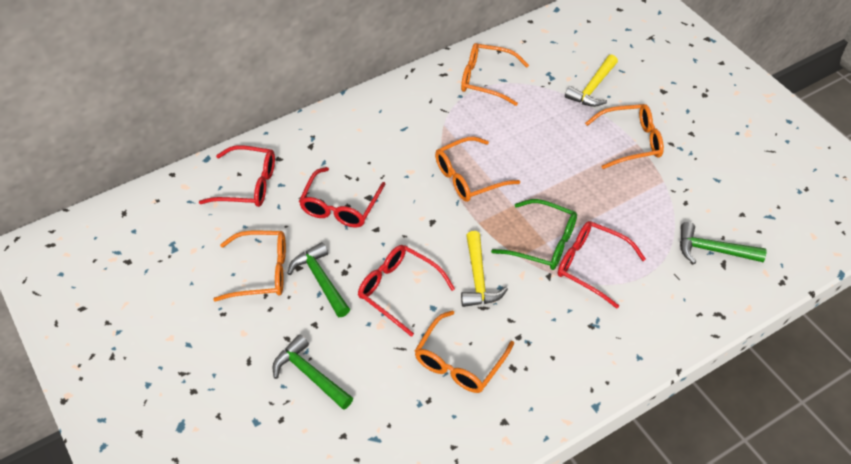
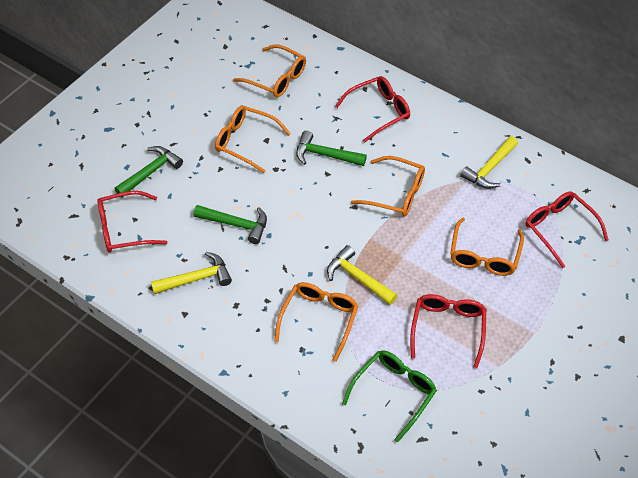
yellow hammer: [461,231,508,307] [565,54,618,107] = 2 -> [151,252,232,294] [327,245,398,305] [460,136,518,189] = 3

